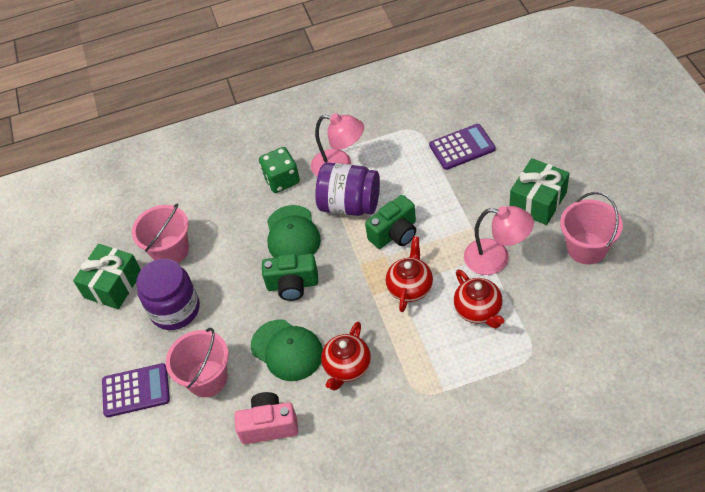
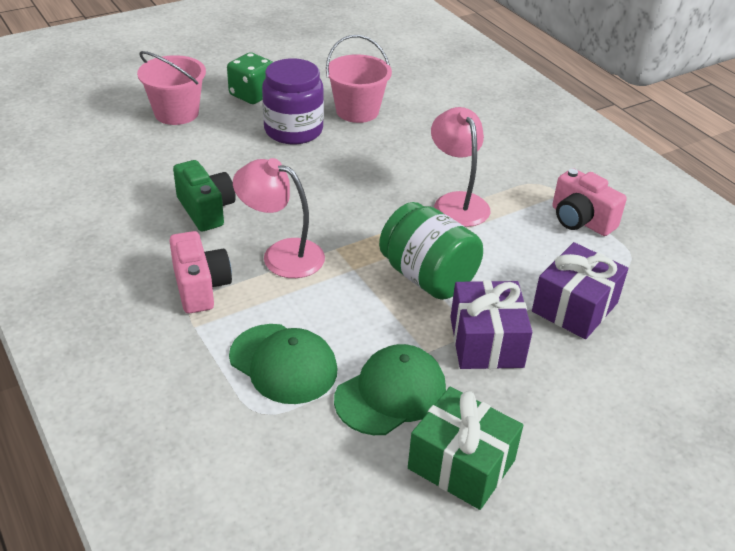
green camera: [262,254,318,301] [365,195,416,249] = 2 -> [173,160,236,231] = 1
green gift: [73,244,141,309] [509,158,569,225] = 2 -> [408,387,523,510] = 1
green jar: none = 0 -> [379,202,483,300] = 1
pink bucket: [132,204,189,263] [166,328,229,397] [560,192,623,264] = 3 -> [137,51,206,125] [326,35,392,123] = 2
pink camera: [234,392,298,444] = 1 -> [169,231,232,314] [552,168,627,236] = 2
purple calculator: [102,363,170,417] [429,124,496,170] = 2 -> none = 0
purple gift: none = 0 -> [450,280,532,369] [532,242,628,339] = 2
purple jar: [137,259,200,330] [315,162,380,216] = 2 -> [262,58,324,144] = 1
red teapot: [321,322,371,391] [386,236,433,312] [454,269,504,328] = 3 -> none = 0

